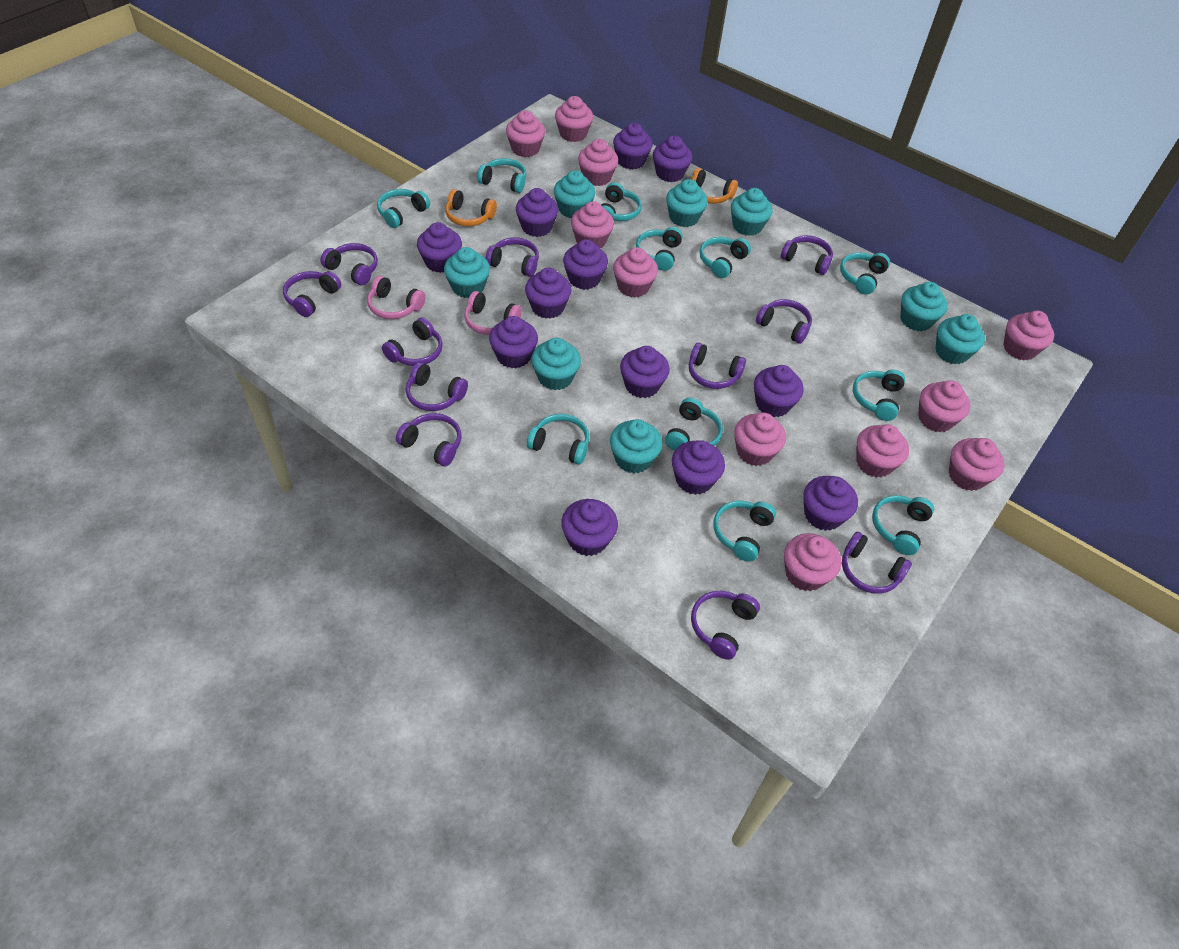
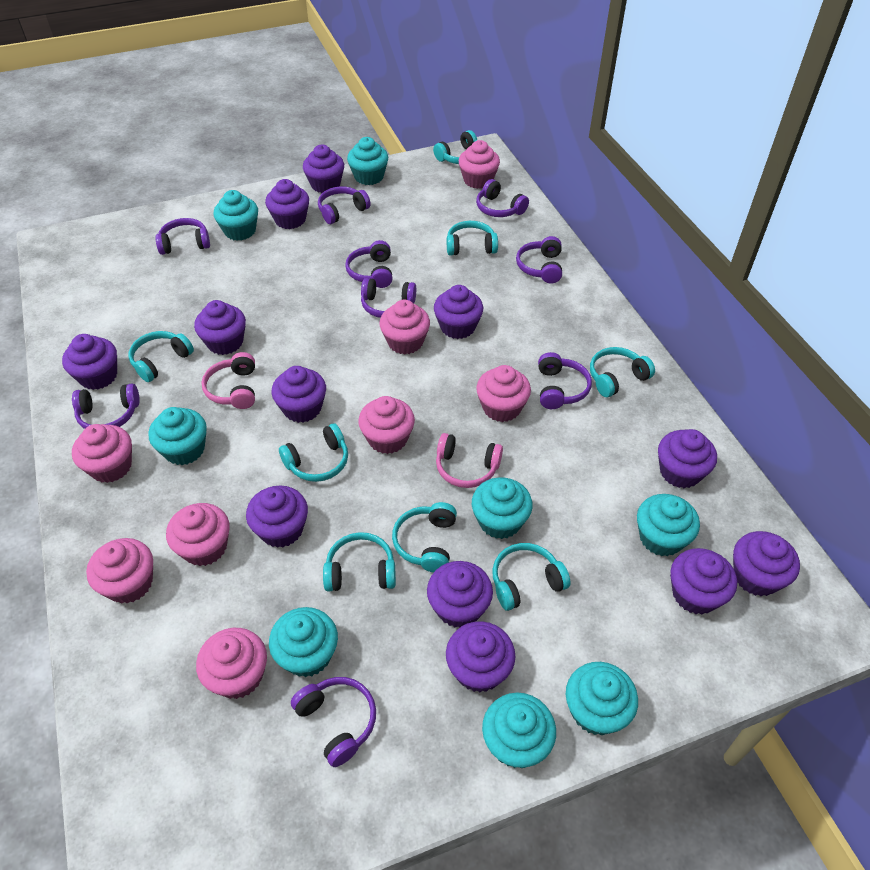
orange headphones: [445,189,497,226] [691,168,738,204] = 2 -> none = 0
pink cupcake: [506,111,545,157] [555,96,593,142] [571,201,614,248] [578,139,618,186] [613,247,658,298] [734,413,786,466] [784,533,841,591] [857,424,909,478] [918,380,971,432] [949,438,1004,491] [1004,311,1054,360] = 11 -> [72,424,132,483] [86,538,153,604] [166,503,230,566] [196,628,267,699] [358,396,415,454] [380,300,430,354] [459,140,500,189] [476,365,531,422] = 8
purple headphones: [283,271,341,317] [321,243,378,285] [382,317,443,366] [396,413,462,466] [406,362,468,411] [486,237,539,277] [689,343,746,389] [691,591,760,660] [756,299,812,344] [781,235,833,275] [842,532,912,594] = 11 -> [72,384,140,429] [155,218,210,255] [291,677,376,767] [318,187,371,224] [345,240,393,288] [361,278,416,318] [476,179,529,217] [516,236,562,284] [538,352,592,409] = 9
turquoise headphones: [377,189,430,228] [477,158,526,193] [527,414,589,465] [601,182,642,221] [636,227,683,271] [665,398,723,451] [700,237,751,278] [713,500,776,562] [840,252,890,295] [853,370,905,421] [872,495,934,555] = 11 -> [129,331,194,382] [279,423,348,482] [323,532,396,591] [392,502,457,573] [433,130,477,164] [447,221,498,255] [492,543,571,611] [590,347,655,397] = 8

